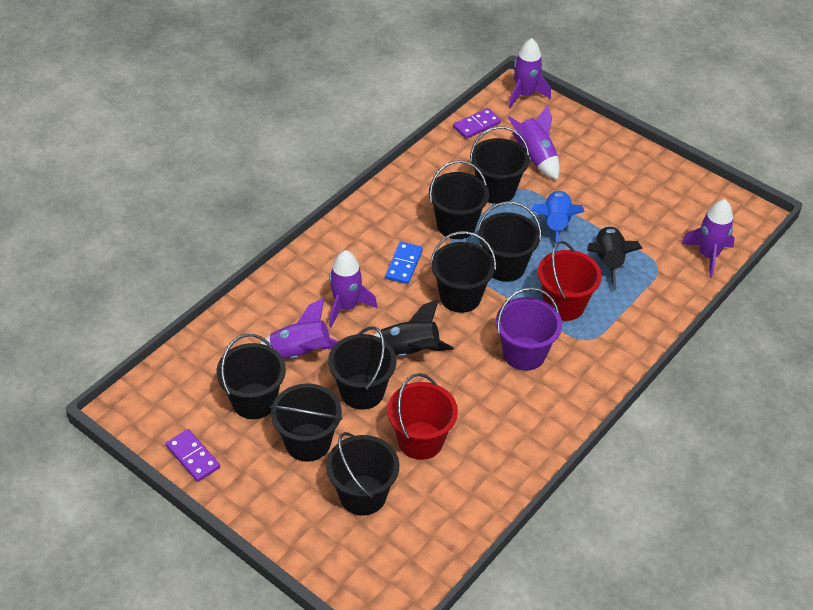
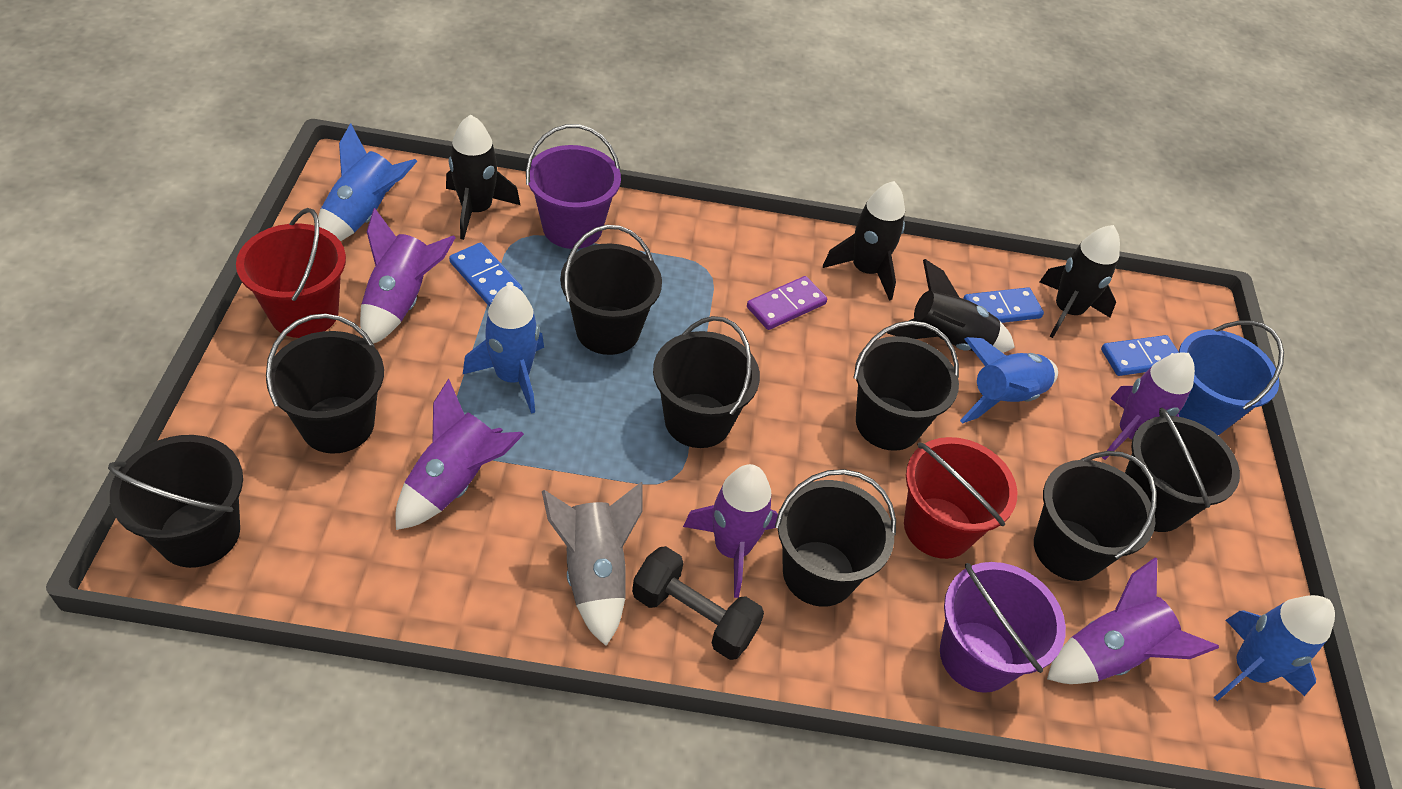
black dumbbell: none = 0 -> [632,546,764,660] = 1
black rocket: [373,300,454,356] [587,226,643,290] = 2 -> [446,114,520,240] [823,181,905,301] [887,259,1015,353] [1040,225,1120,338] = 4
blue bucket: none = 0 -> [1178,320,1284,435] = 1
blue domino: [385,242,423,284] = 1 -> [449,242,523,307] [963,287,1044,323] [1101,335,1178,376] = 3
blue rocket: [531,191,585,251] = 1 -> [318,123,417,241] [463,285,544,414] [960,337,1058,424] [1214,595,1335,701] = 4
grey rocket: none = 0 -> [542,482,643,646] = 1
purple bucket: [496,287,562,371] = 1 -> [526,124,621,249] [940,562,1066,693] = 2
purple domino: [166,429,220,482] [453,108,501,139] = 2 -> [747,276,827,330] = 1

